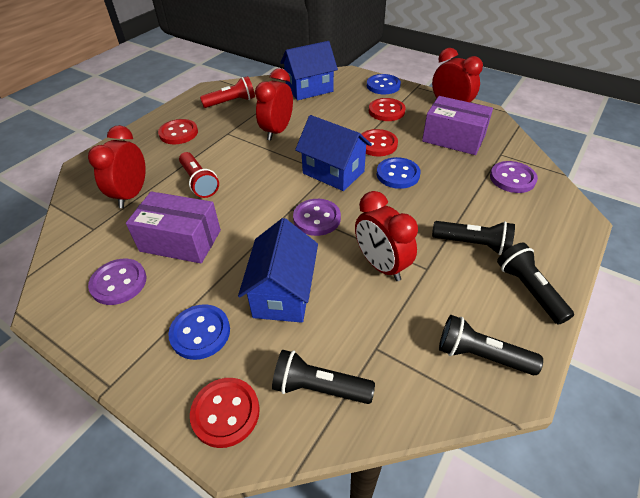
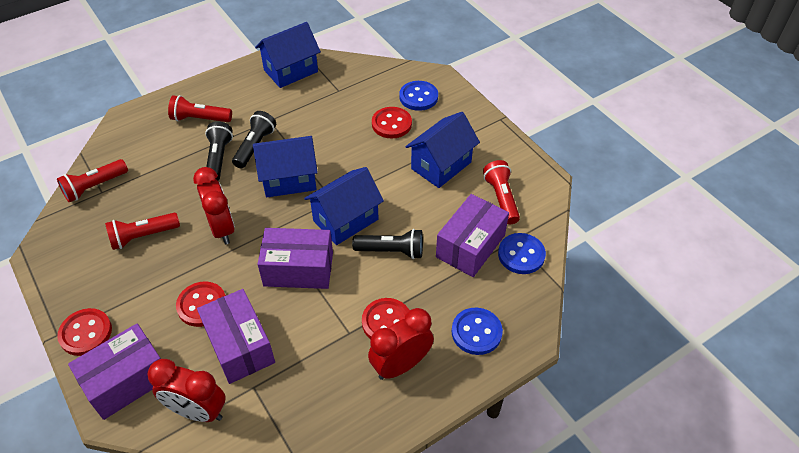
black flashlight: [272,350,375,404] [432,221,515,255] [439,315,543,376] [497,243,574,325] = 4 -> [205,121,233,181] [232,111,276,169] [352,229,423,259] = 3
blue house: [238,218,318,323] [280,41,338,100] [295,115,372,191] = 3 -> [253,136,318,197] [255,22,321,88] [304,167,384,245] [405,112,480,188] = 4
purple box: [126,191,221,263] [422,96,493,155] = 2 -> [68,324,161,420] [197,289,275,384] [257,228,333,289] [436,194,509,277] = 4
purple button: [88,259,146,305] [293,199,341,236] [490,161,538,193] = 3 -> none = 0
red clock: [88,125,146,208] [255,68,293,141] [355,191,418,281] [432,48,483,102] = 4 -> [147,359,226,422] [193,167,235,244] [368,308,434,380] = 3
red flashlight: [179,152,219,198] [200,76,255,108] = 2 -> [57,159,128,202] [105,213,180,250] [168,95,232,122] [483,160,520,224] = 4

